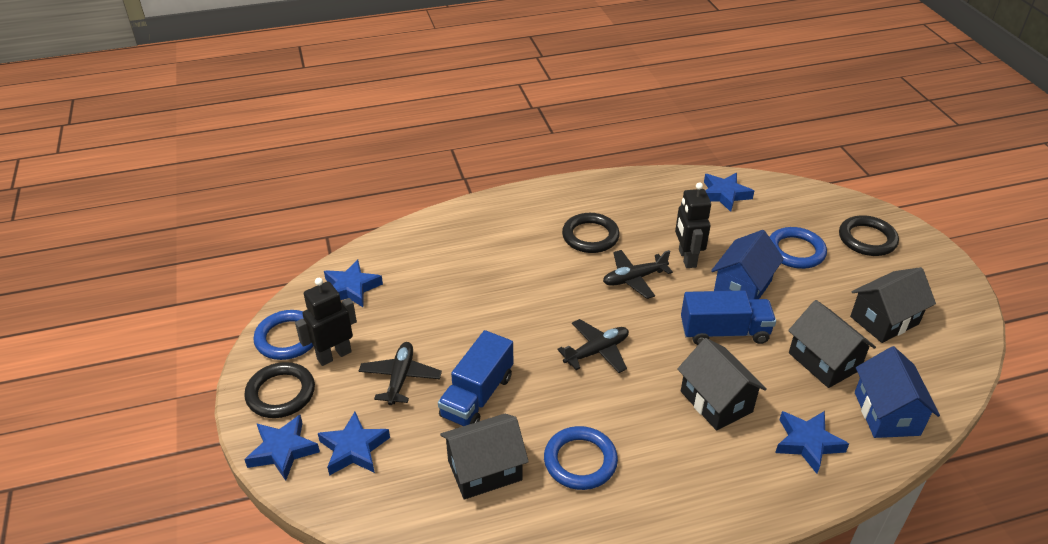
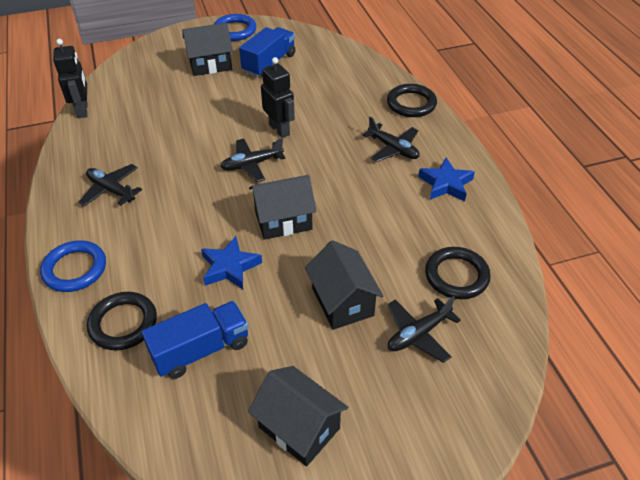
black plane: [359,342,442,405] [557,319,629,373] [603,250,673,299] = 3 -> [79,164,142,206] [220,138,285,182] [363,117,420,162] [387,296,461,363] = 4
blue house: [711,230,784,300] [855,346,940,438] = 2 -> none = 0
blue ring: [254,310,313,360] [544,426,618,490] [770,227,827,269] = 3 -> [40,240,106,292] [214,14,257,41] = 2
blue star: [244,415,320,481] [318,412,390,476] [324,260,383,307] [704,173,754,212] [775,411,849,474] = 5 -> [201,236,262,289] [418,158,475,201] = 2

